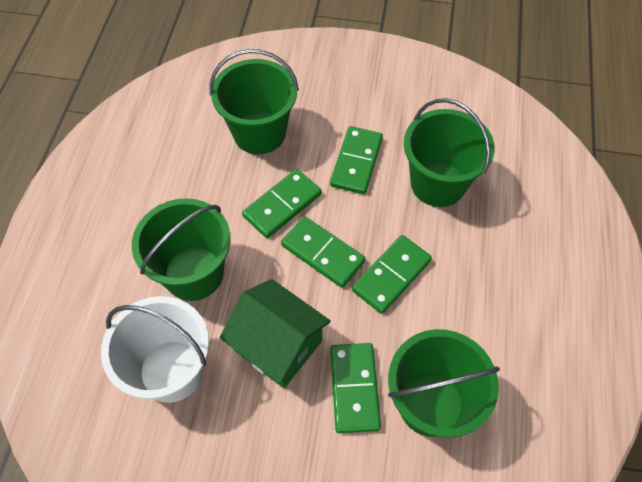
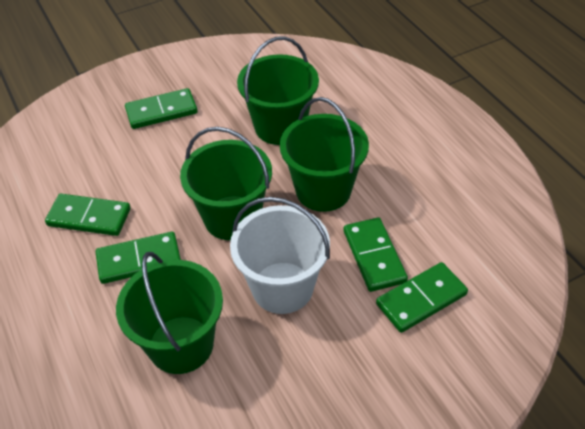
green house: [220,279,331,388] = 1 -> none = 0

